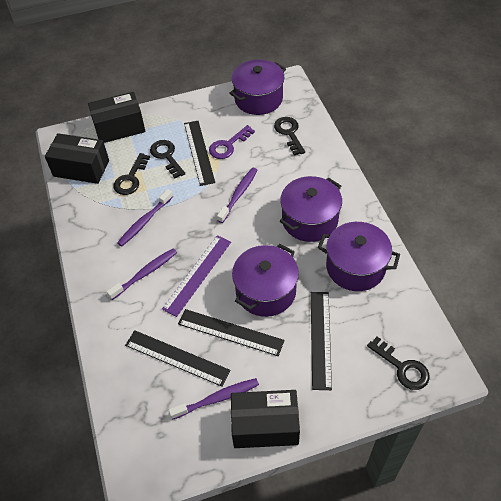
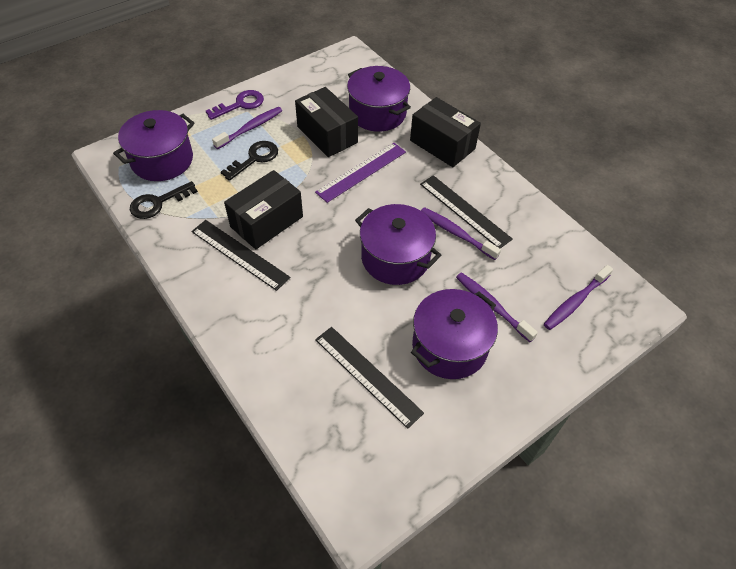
black key: [113,153,150,195] [150,140,185,178] [274,117,305,156] [367,337,430,390] = 4 -> [130,181,198,219] [221,141,278,181] = 2
black ruler: [125,330,230,387] [178,309,284,356] [184,121,215,186] [311,292,332,390] = 4 -> [191,220,290,291] [315,327,424,429] [420,175,513,249] = 3

